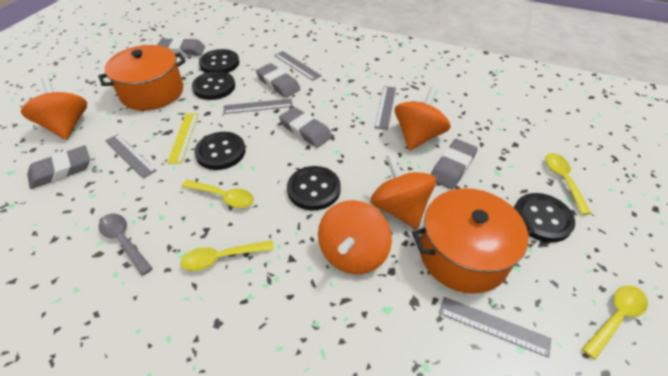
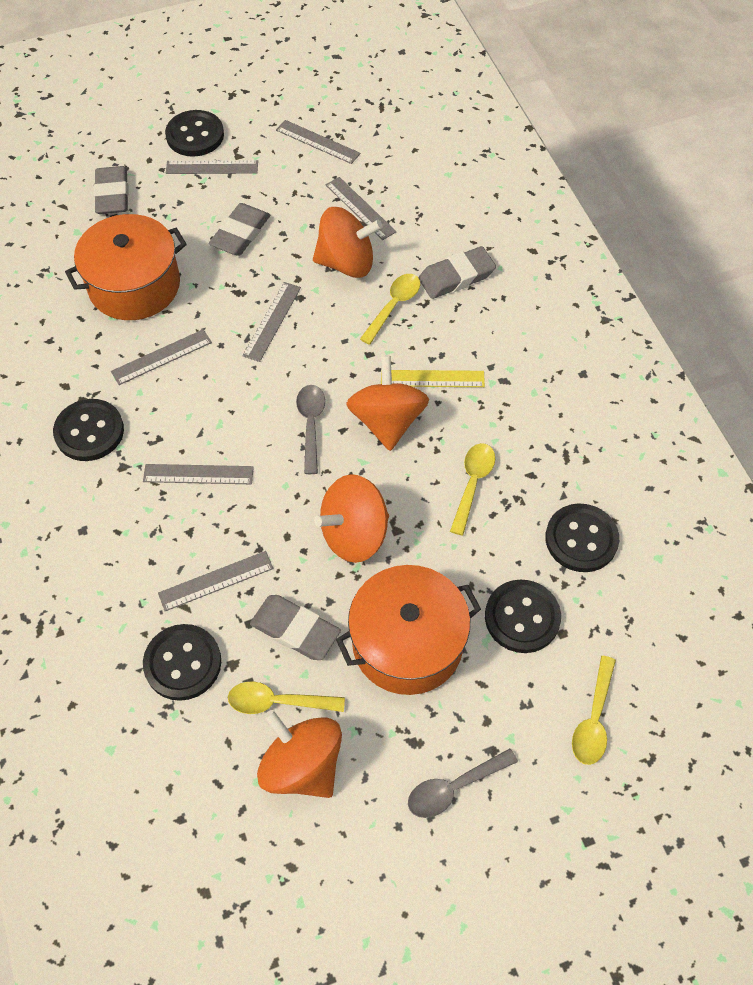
grey eraser: [27,146,90,189] [158,38,205,56] [256,63,301,98] [279,107,332,148] [431,139,478,189] = 5 -> [94,166,129,214] [209,203,270,256] [250,595,341,660] [419,246,496,299] = 4
grey ruler: [105,134,157,179] [224,99,293,114] [274,51,322,80] [375,86,396,130] [439,297,551,358] = 5 -> [111,329,212,385] [143,464,254,484] [158,551,273,611] [166,160,258,174] [242,282,301,362] [276,120,360,164] [326,177,397,240] = 7
grey spoon: [99,213,153,276] = 1 -> [296,385,325,474] [408,749,518,818] = 2

